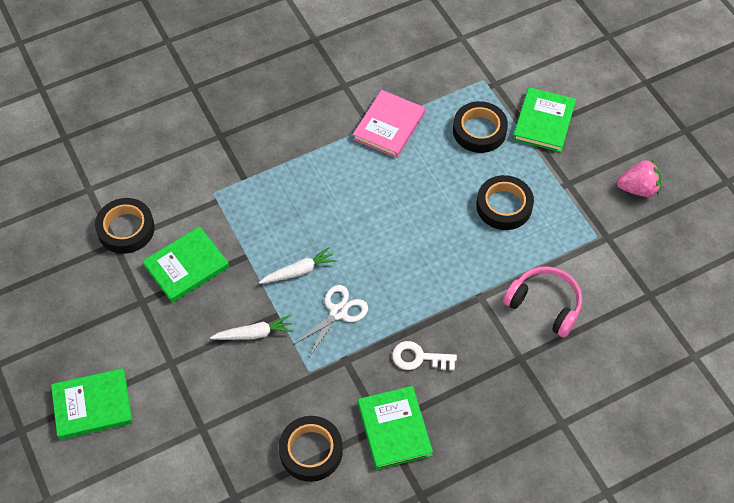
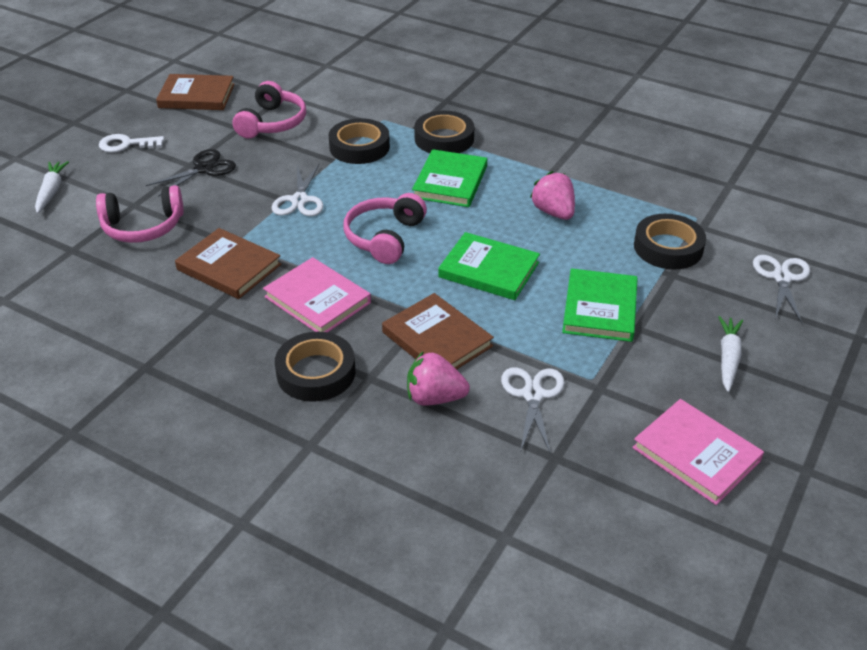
black scissors: none = 0 -> [146,149,236,197] = 1
brown book: none = 0 -> [156,74,235,110] [175,228,281,299] [382,293,494,369] = 3
green book: [51,368,133,440] [143,226,229,303] [358,386,433,470] [513,87,576,152] = 4 -> [412,149,487,207] [438,232,540,300] [562,268,638,342] = 3
pink book: [353,90,425,158] = 1 -> [263,257,371,332] [632,399,764,505] = 2
pink headphones: [503,266,582,337] = 1 -> [96,185,184,243] [233,81,306,138] [344,193,427,264] = 3
pink strawberry: [617,160,661,197] = 1 -> [407,351,470,406] [530,171,575,220] = 2
white scissors: [293,285,368,357] = 1 -> [272,164,323,216] [501,367,564,454] [753,255,810,323] = 3

